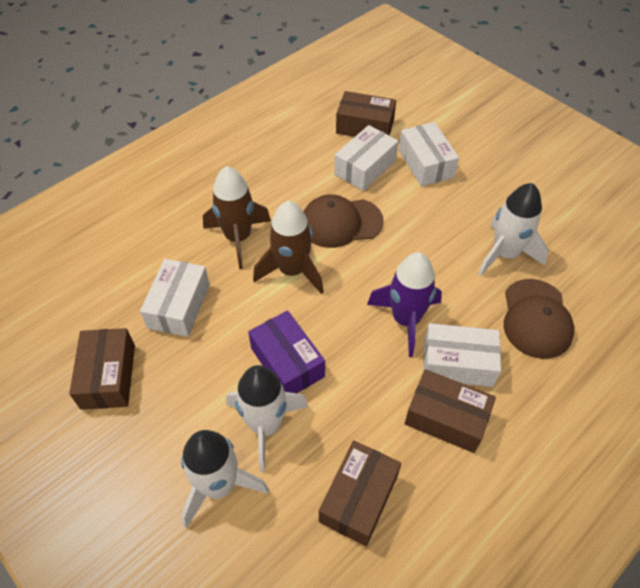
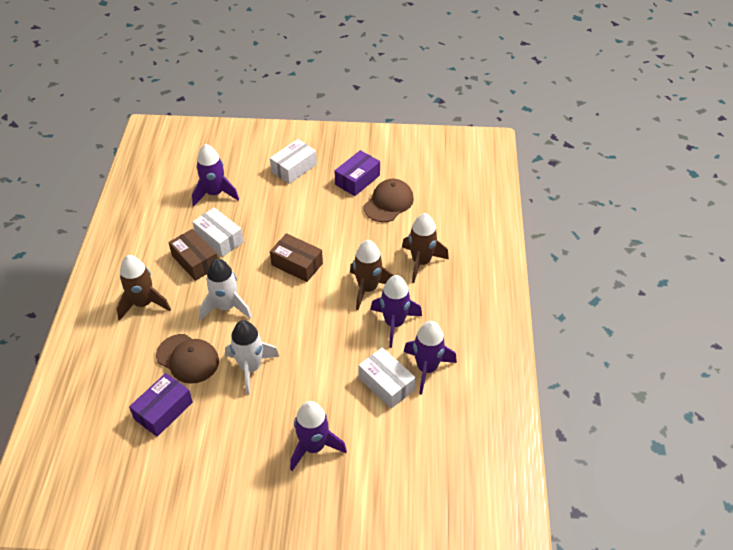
brown box: [69,328,135,410] [319,441,401,546] [336,91,396,137] [405,369,496,453] = 4 -> [168,229,218,281] [270,233,323,282] = 2
brown rocket: [203,166,271,269] [253,201,324,294] = 2 -> [117,255,171,320] [350,240,394,310] [402,213,449,283] = 3
purple box: [248,310,325,393] = 1 -> [129,373,193,437] [335,150,380,196] = 2
purple rocket: [367,252,442,357] = 1 -> [192,144,239,206] [290,401,347,471] [371,275,422,348] [403,321,457,395] = 4
white box: [140,259,210,337] [334,125,398,191] [399,122,459,186] [423,323,501,387] = 4 -> [193,208,244,257] [270,139,317,184] [358,347,416,409] = 3
white rocket: [181,430,269,529] [226,365,309,472] [478,183,549,276] = 3 -> [199,258,252,321] [225,320,280,395] = 2

